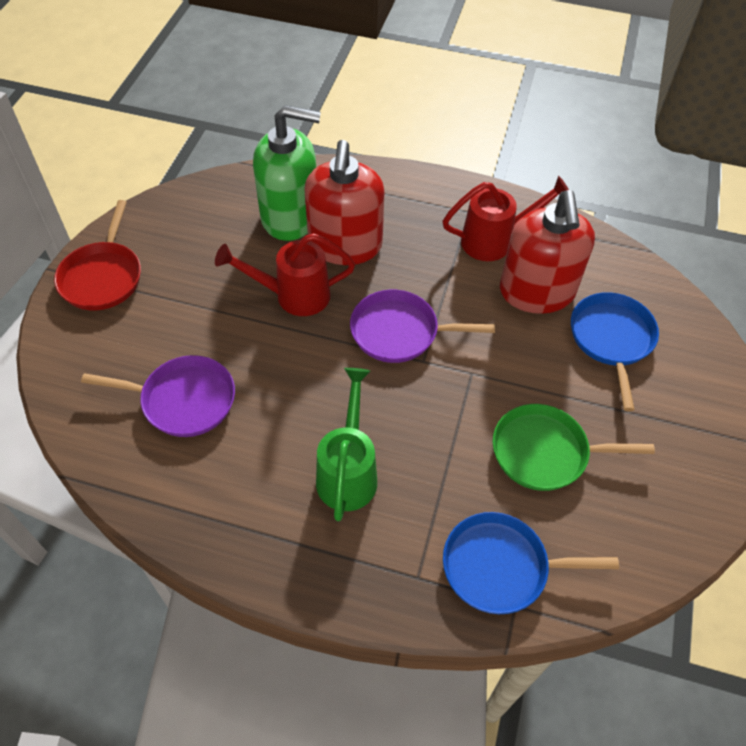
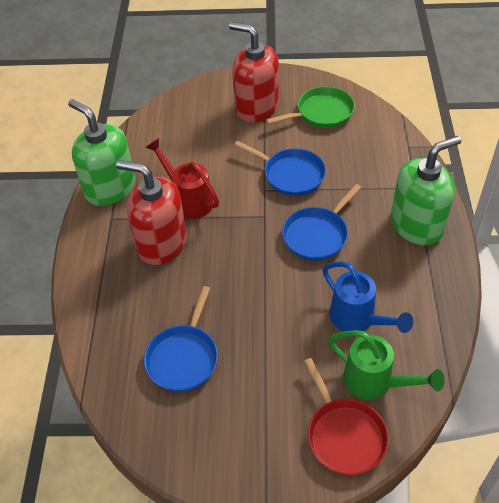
blue pan: [443,512,619,614] [571,292,659,411] = 2 -> [144,286,218,392] [234,141,326,196] [282,184,361,261] = 3
blue watering can: none = 0 -> [322,261,413,333] = 1
green soap dispenser: [253,105,321,241] = 1 -> [68,99,135,206] [391,136,461,245] = 2
purple pan: [81,355,235,437] [350,290,495,363] = 2 -> none = 0
red watering can: [215,233,355,316] [443,176,569,261] = 2 -> [145,138,219,219] = 1

